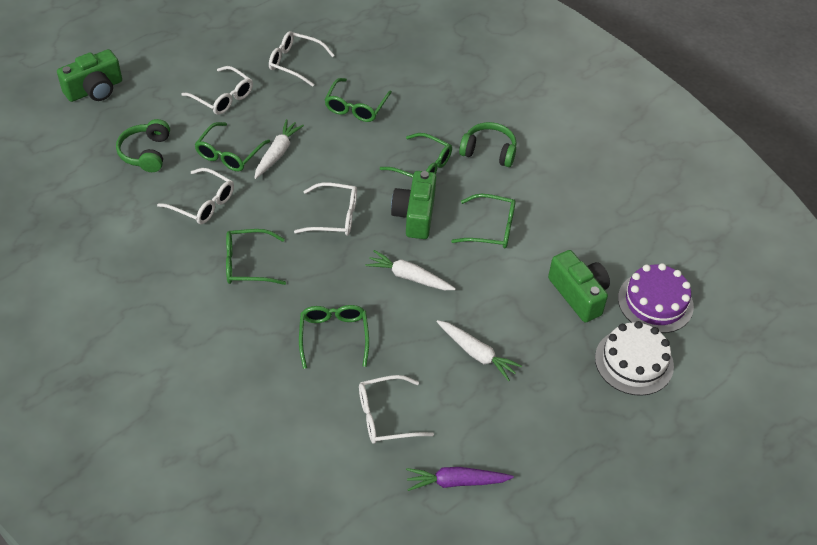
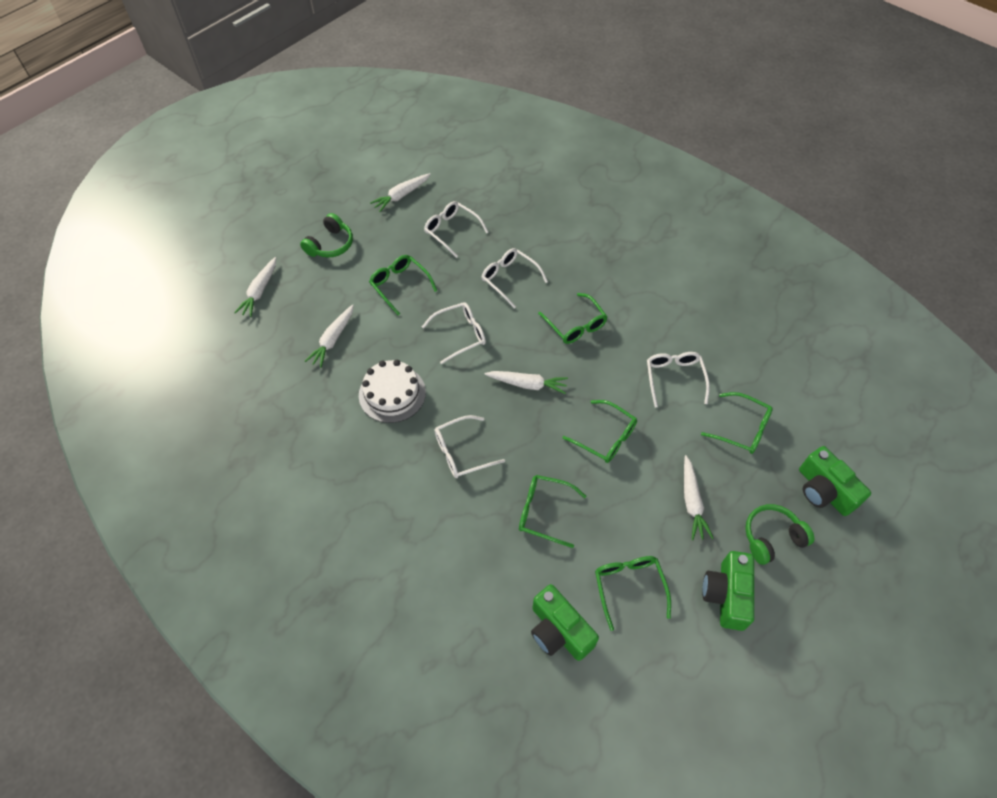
purple cake: [618,263,694,333] = 1 -> none = 0
purple carrot: [406,467,514,491] = 1 -> none = 0
white carrot: [254,119,304,179] [365,250,456,290] [437,320,522,381] = 3 -> [234,257,276,317] [305,304,354,368] [370,173,431,212] [484,371,568,394] [684,455,714,540] = 5

